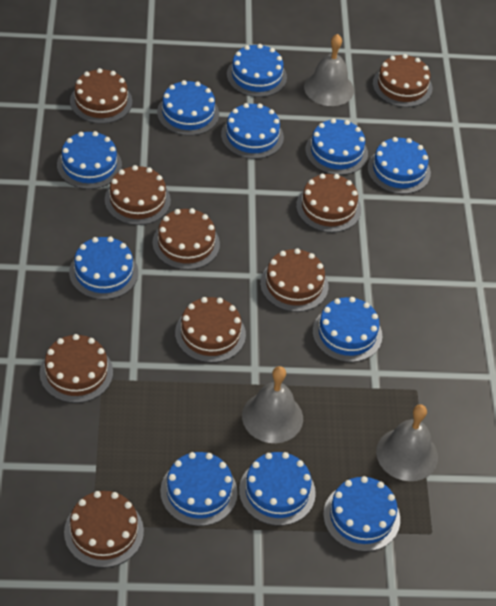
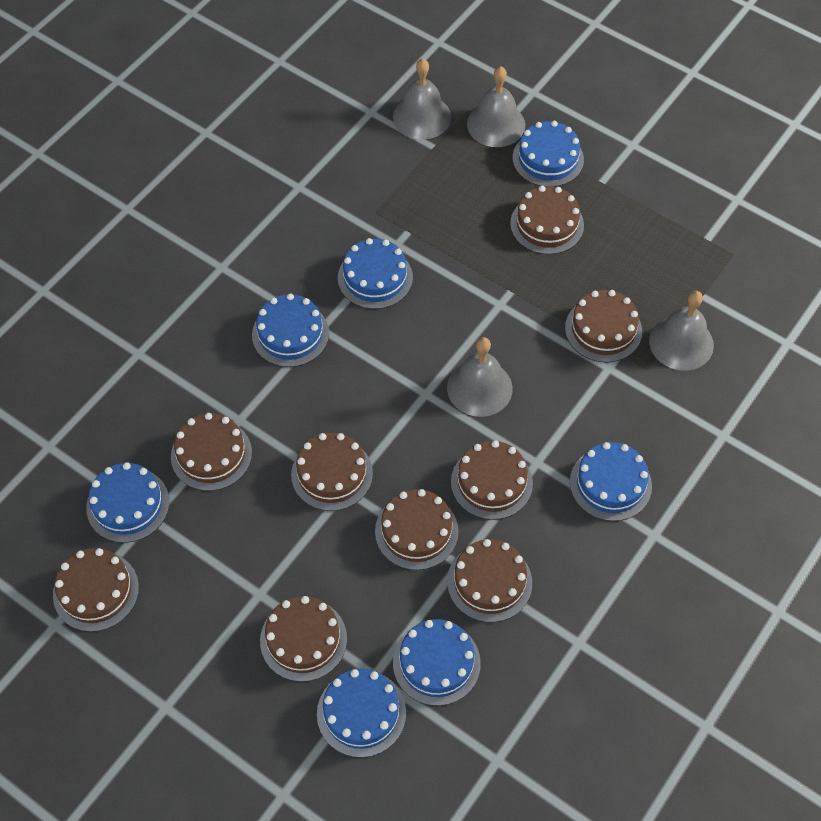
blue cake: [57,131,122,189] [69,237,138,300] [157,80,219,136] [160,452,238,526] [221,103,284,159] [227,44,287,97] [239,452,316,526] [305,118,368,175] [313,297,382,362] [323,476,400,552] [368,137,431,194] = 11 -> [86,462,169,543] [252,293,329,367] [317,669,406,758] [338,238,413,309] [393,619,481,706] [513,121,584,187] [570,442,652,521] = 7
grey bell: [242,366,303,443] [304,34,354,106] [376,404,438,481] = 3 -> [393,59,451,140] [447,337,513,417] [467,66,525,147] [649,291,714,371] = 4

